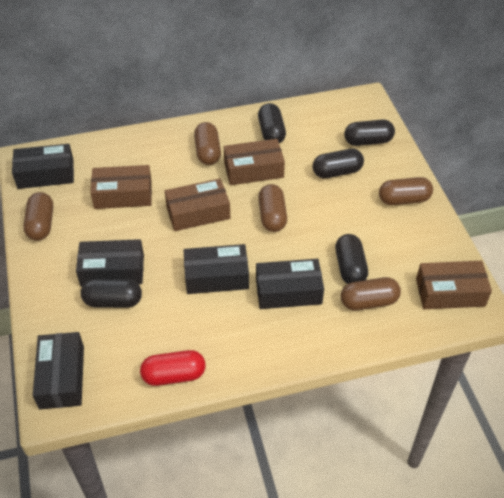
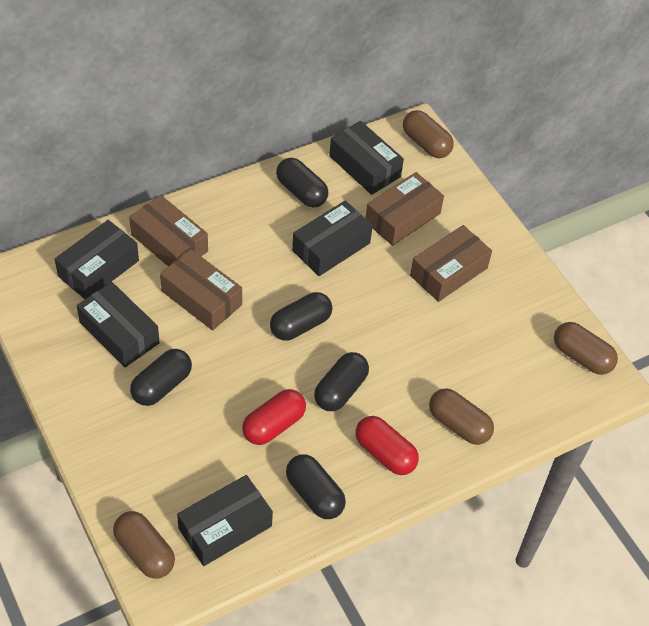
brown capsule: [23,192,53,241] [194,122,221,165] [258,184,287,232] [341,277,401,310] [379,177,433,205] = 5 -> [113,511,175,579] [403,110,454,158] [429,388,494,445] [554,322,618,375] = 4
red capsule: [140,350,206,386] = 1 -> [242,389,306,445] [355,416,419,475] = 2

